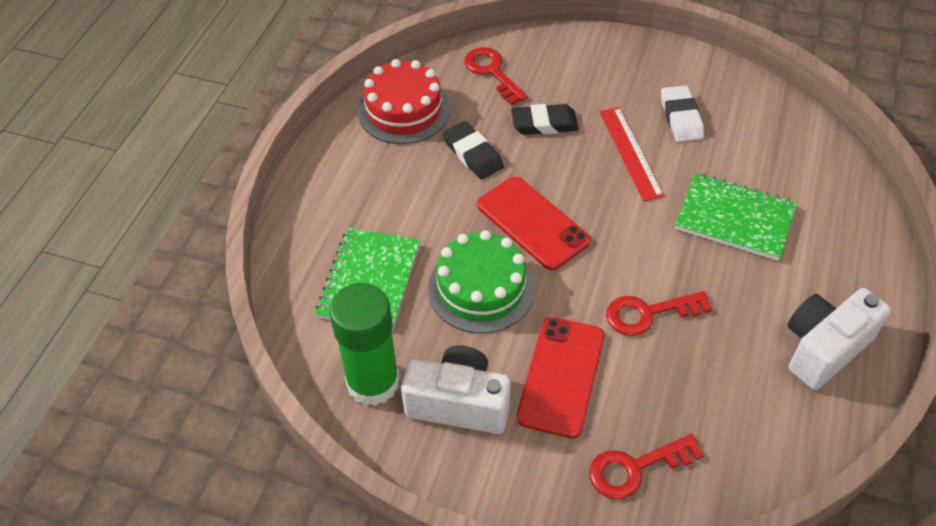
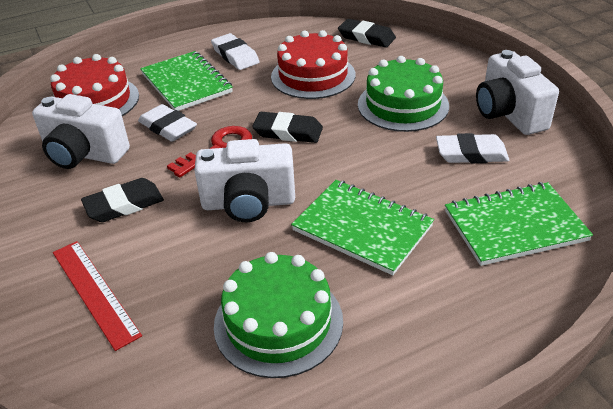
black eraser: [443,121,504,180] [511,104,579,135] = 2 -> [81,178,164,222] [252,112,323,143] [338,19,396,47] = 3
green cake: [428,230,535,333] = 1 -> [214,252,343,378] [358,56,449,132] = 2
green glue stick: [329,283,399,406] = 1 -> none = 0
green notebook: [316,228,420,331] [675,173,797,261] = 2 -> [140,51,233,111] [291,180,434,275] [445,182,593,266] = 3
red cake: [358,59,450,144] = 1 -> [50,54,139,116] [271,30,356,99] = 2
red key: [464,47,528,105] [589,434,704,499] [606,291,712,336] = 3 -> [167,126,252,178] = 1
red phone: [477,176,591,270] [517,317,605,439] = 2 -> none = 0
white camera: [401,345,511,434] [788,288,891,390] = 2 -> [32,94,130,169] [194,139,295,222] [476,50,559,135] = 3
white eraser: [661,85,704,142] = 1 -> [138,104,197,142] [211,33,260,70] [436,133,509,163] = 3

